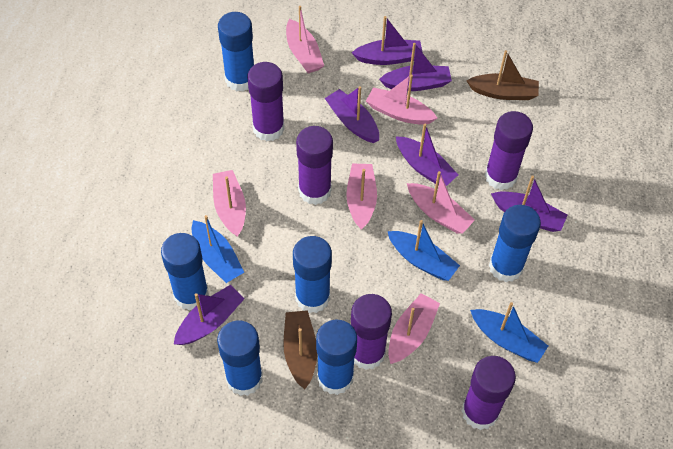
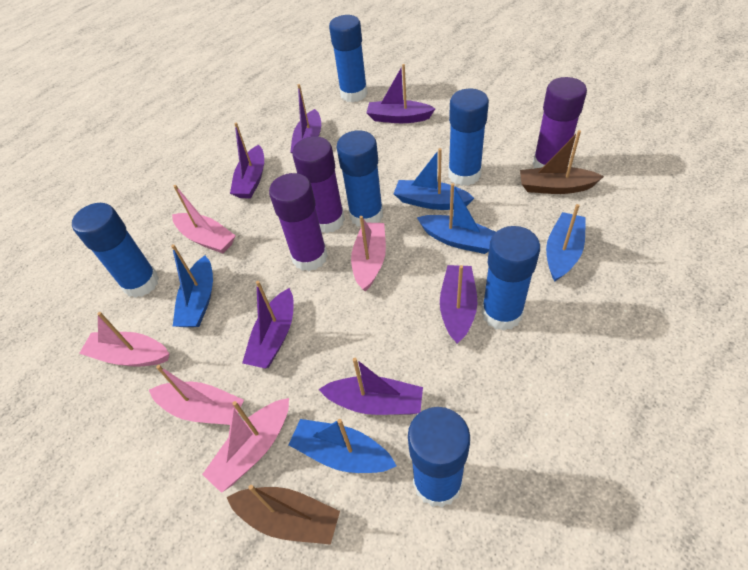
blue boat: [192,215,244,283] [387,220,460,281] [470,302,548,363] = 3 -> [171,244,213,327] [289,419,397,473] [394,148,474,210] [417,183,496,254] [546,204,586,282] = 5
pink boat: [213,170,246,237] [286,6,324,73] [346,164,377,229] [366,74,438,125] [388,293,440,364] [407,171,475,234] = 6 -> [79,312,169,367] [149,365,244,425] [172,185,236,253] [202,398,289,493] [351,216,386,292] = 5
purple glue stick: [247,62,285,141] [296,126,333,205] [351,294,392,370] [462,356,516,430] [485,111,533,190] = 5 -> [269,173,328,271] [292,136,345,233] [533,77,587,168] = 3

